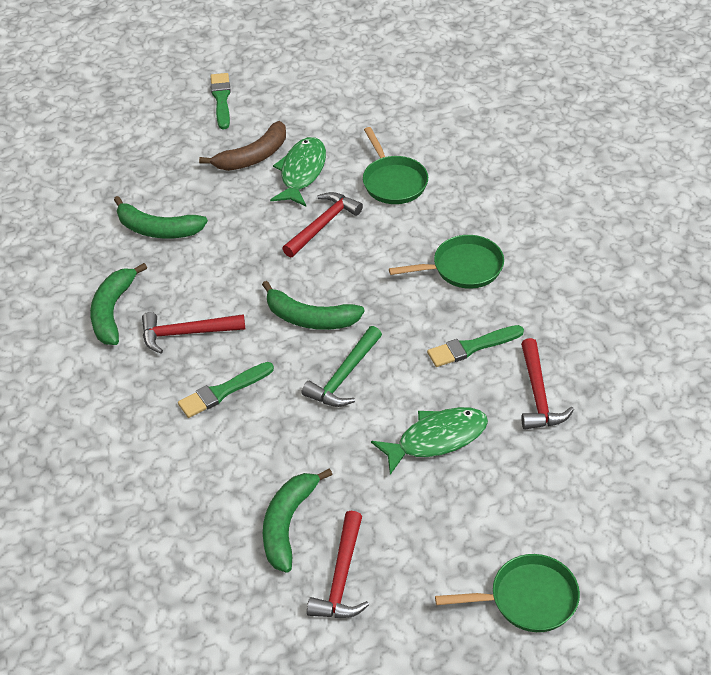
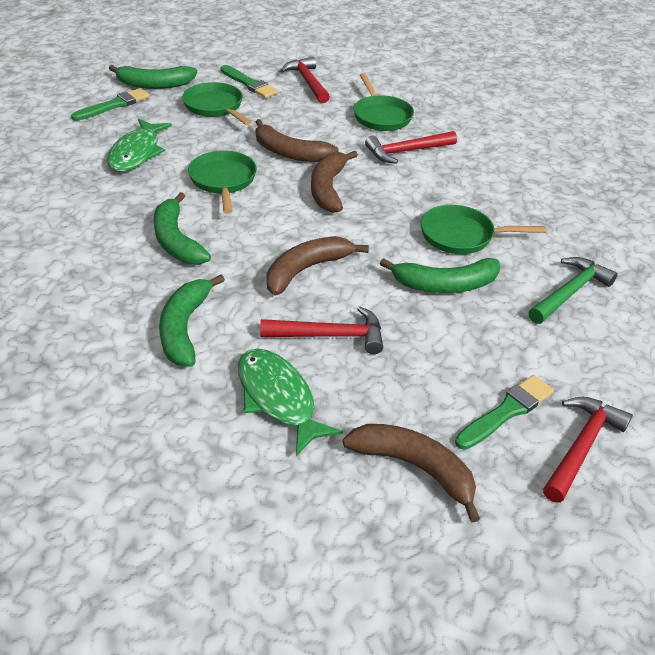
brown banana: [199,121,286,171] = 1 -> [255,119,338,162] [267,236,369,295] [311,151,358,213] [343,424,480,523] = 4
green pan: [363,127,428,204] [389,235,504,289] [435,554,580,632] = 3 -> [182,82,251,125] [188,151,257,214] [354,73,414,131] [421,205,546,254] = 4

